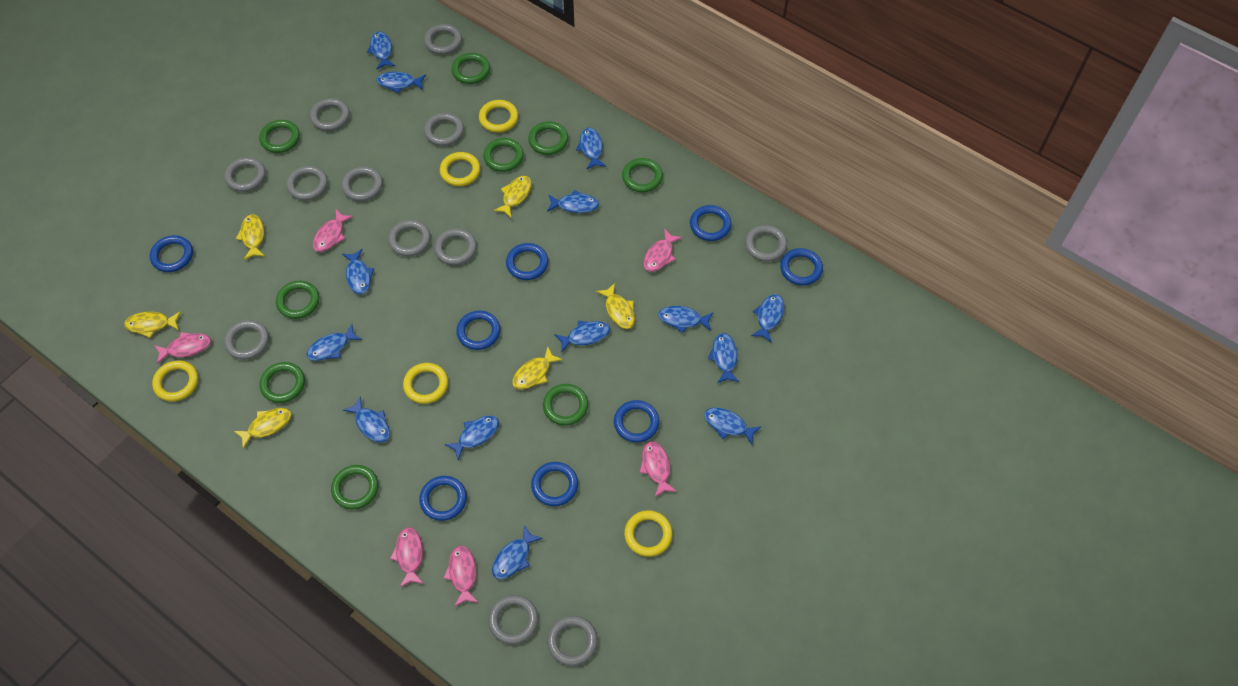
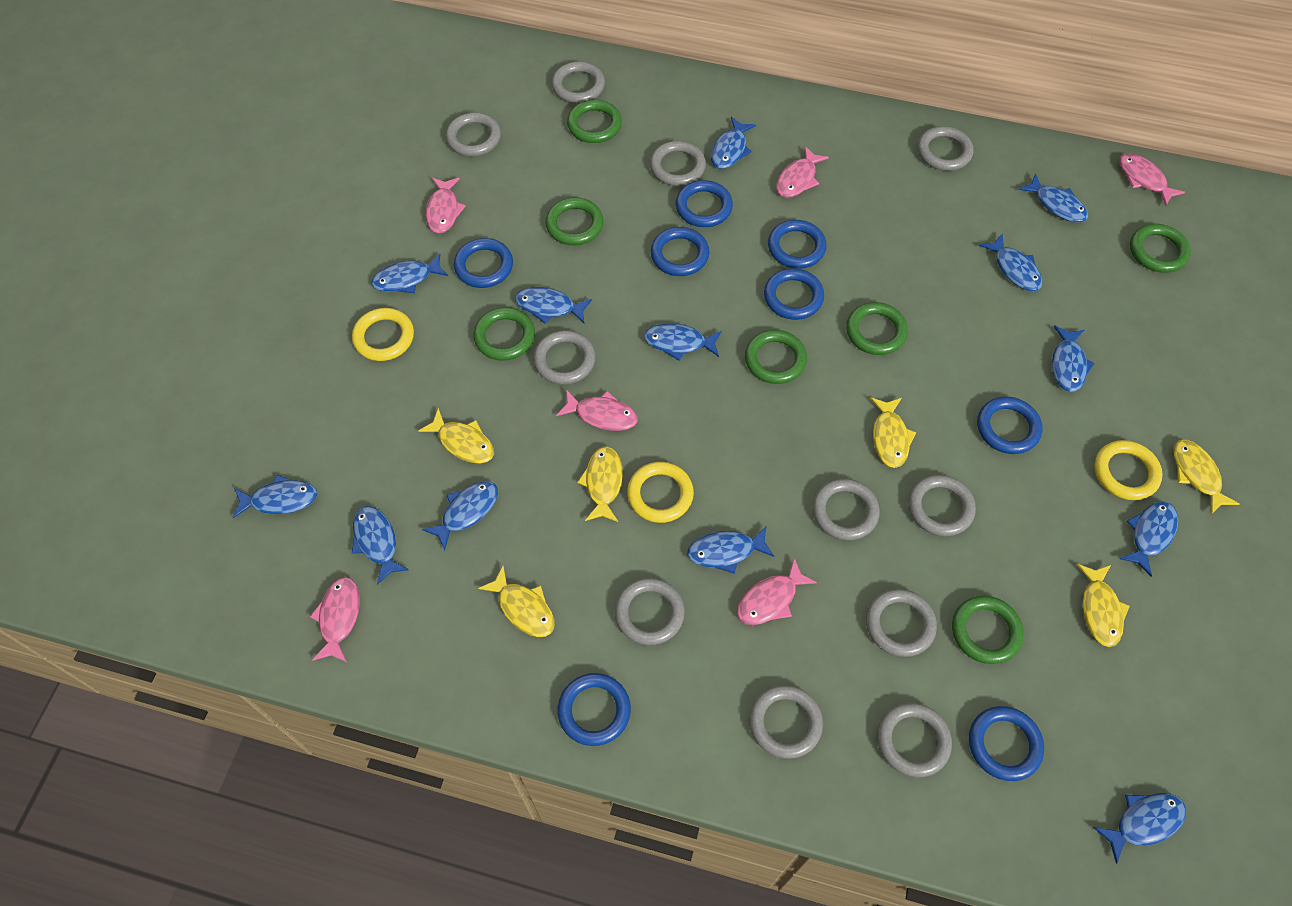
blue fish: [306,324,362,361] [342,249,374,294] [343,396,390,442] [367,32,395,70] [376,72,426,93] [445,415,499,460] [492,525,543,579] [547,190,599,213] [554,321,610,353] [576,128,606,170] [658,306,714,333] [704,408,762,444] [708,333,739,383] [751,294,784,343] = 14 -> [232,475,318,518] [352,506,409,585] [371,253,448,293] [422,481,498,551] [515,287,592,324] [644,323,722,361] [687,526,774,574] [711,117,756,169] [979,233,1042,291] [1018,173,1088,223] [1052,325,1095,392] [1093,793,1186,864] [1120,501,1178,577] = 13
green ring: [259,120,300,153] [259,362,305,403] [276,281,319,319] [331,465,378,510] [451,53,490,84] [483,138,524,172] [528,122,568,155] [543,384,588,426] [622,158,663,192] = 9 -> [473,307,535,361] [545,197,603,245] [567,100,622,143] [745,330,807,384] [846,302,908,355] [952,596,1024,664] [1130,224,1191,273] = 7
grey ring: [224,157,266,192] [224,320,269,360] [286,166,328,201] [310,98,350,131] [342,166,383,201] [388,220,430,256] [424,24,462,55] [424,113,464,146] [434,228,477,265] [488,595,538,644] [547,616,598,666] [745,225,787,262] = 12 -> [446,112,501,157] [533,330,596,385] [552,61,605,103] [615,578,685,645] [650,141,706,186] [749,685,823,759] [812,479,880,541] [866,589,937,657] [877,703,952,777] [908,475,976,536] [917,126,974,171] = 11
yellow ring: [152,360,198,401] [403,363,448,404] [440,152,480,186] [479,100,518,132] [624,510,673,557] = 5 -> [352,308,414,361] [627,462,694,523] [1094,440,1162,500] = 3

